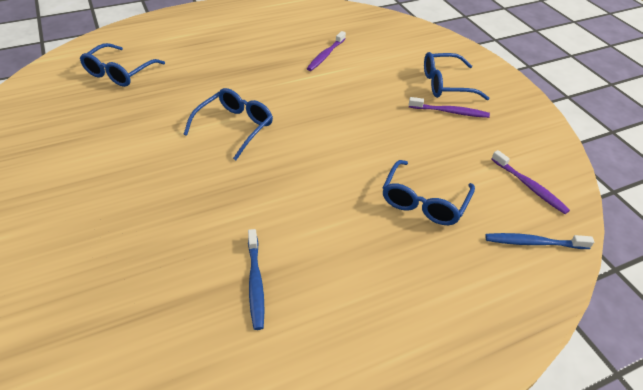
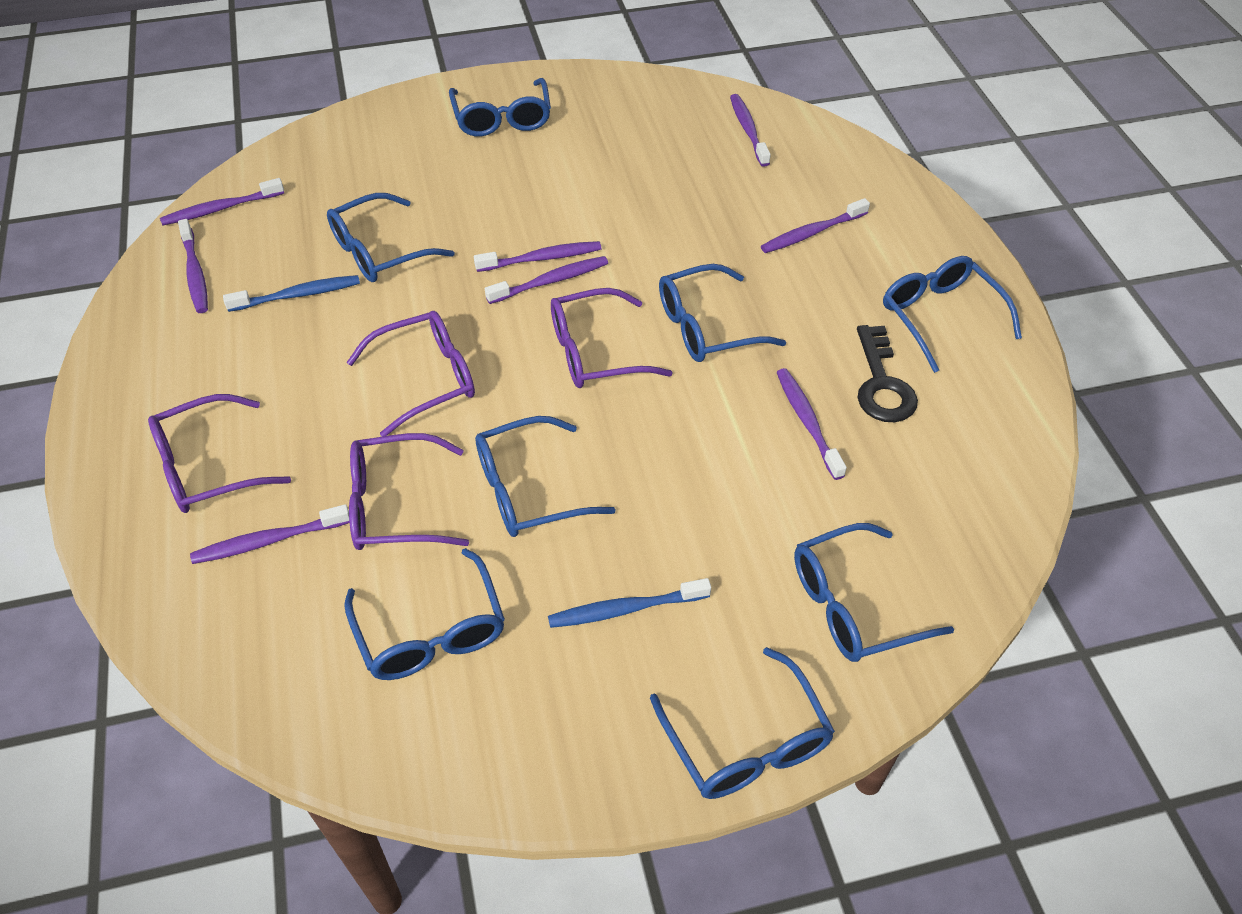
black key: none = 0 -> [857,325,918,422] = 1
blue glasses: [80,43,165,87] [184,88,273,160] [382,160,475,225] [424,52,489,100] = 4 -> [327,193,455,282] [344,548,505,680] [449,78,551,136] [475,416,616,537] [650,647,835,799] [659,264,786,362] [794,523,954,662] [883,256,1022,373] = 8
purple glasses: none = 0 -> [148,394,291,513] [347,311,475,437] [349,433,469,550] [551,288,673,388] = 4
purple toothbrush: [307,31,346,71] [409,97,490,118] [491,150,570,214] = 3 -> [160,178,284,225] [178,219,208,313] [190,504,349,564] [474,241,602,272] [485,256,608,304] [730,94,771,167] [761,198,870,253] [776,368,847,480] = 8

